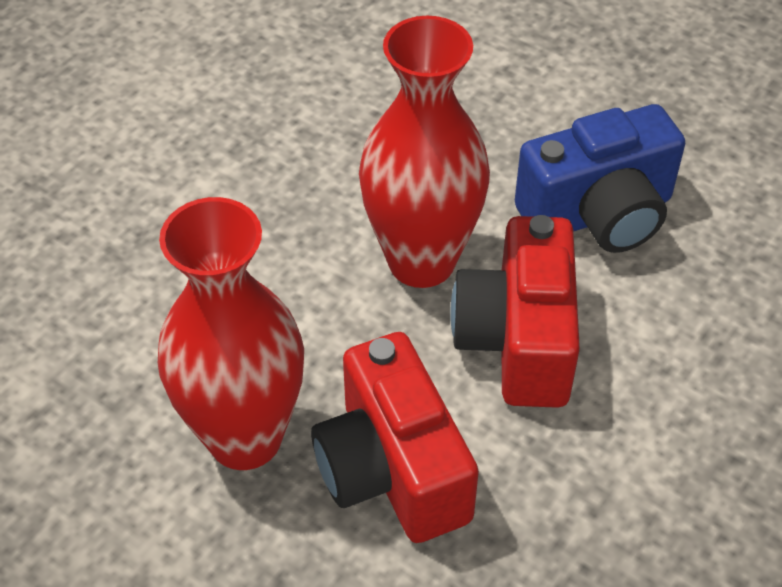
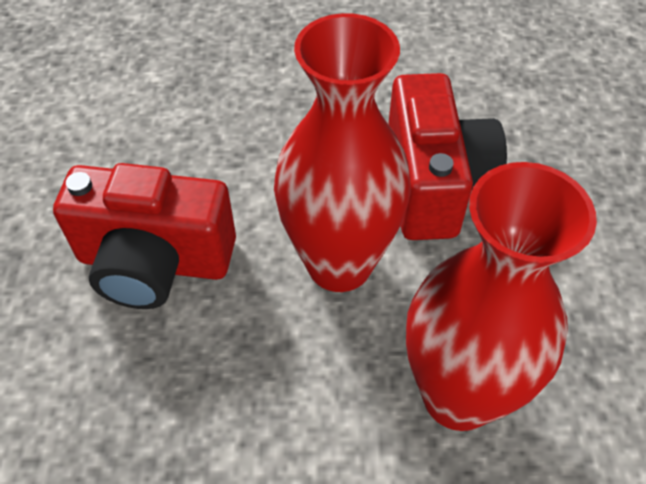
blue camera: [515,104,685,253] = 1 -> none = 0

